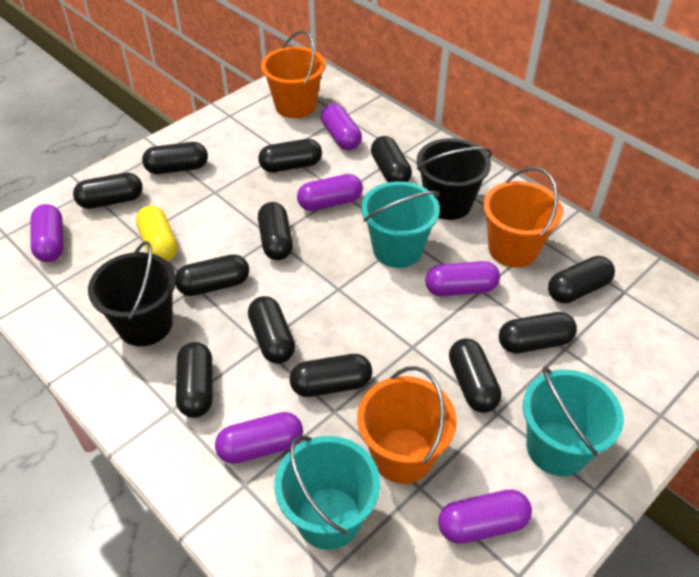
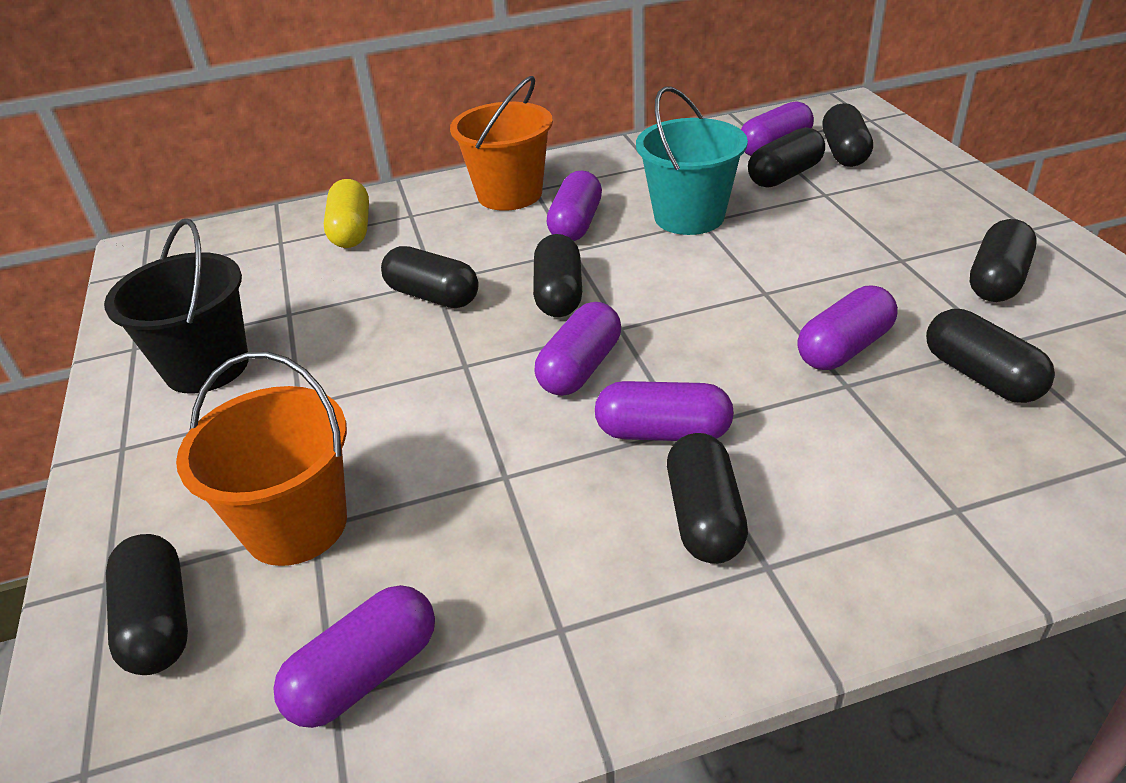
black bucket: [88,241,176,346] [417,138,492,220] = 2 -> [104,219,248,394] = 1
black capsule: [73,173,143,209] [142,142,208,174] [175,254,249,296] [176,342,213,418] [248,296,295,364] [258,139,322,173] [258,202,293,260] [290,354,372,397] [371,136,412,182] [449,338,502,413] [499,312,577,353] [548,256,615,303] = 12 -> [106,534,188,675] [381,246,479,308] [533,234,582,317] [667,433,748,564] [748,127,825,188] [822,103,873,167] [926,309,1055,403] [970,219,1037,302] = 8
orange bucket: [261,30,325,118] [357,366,457,484] [483,167,563,267] = 3 -> [176,352,347,566] [450,76,553,211] = 2
turquoise bucket: [274,435,380,550] [361,181,440,268] [523,366,624,476] = 3 -> [636,87,748,235] = 1

